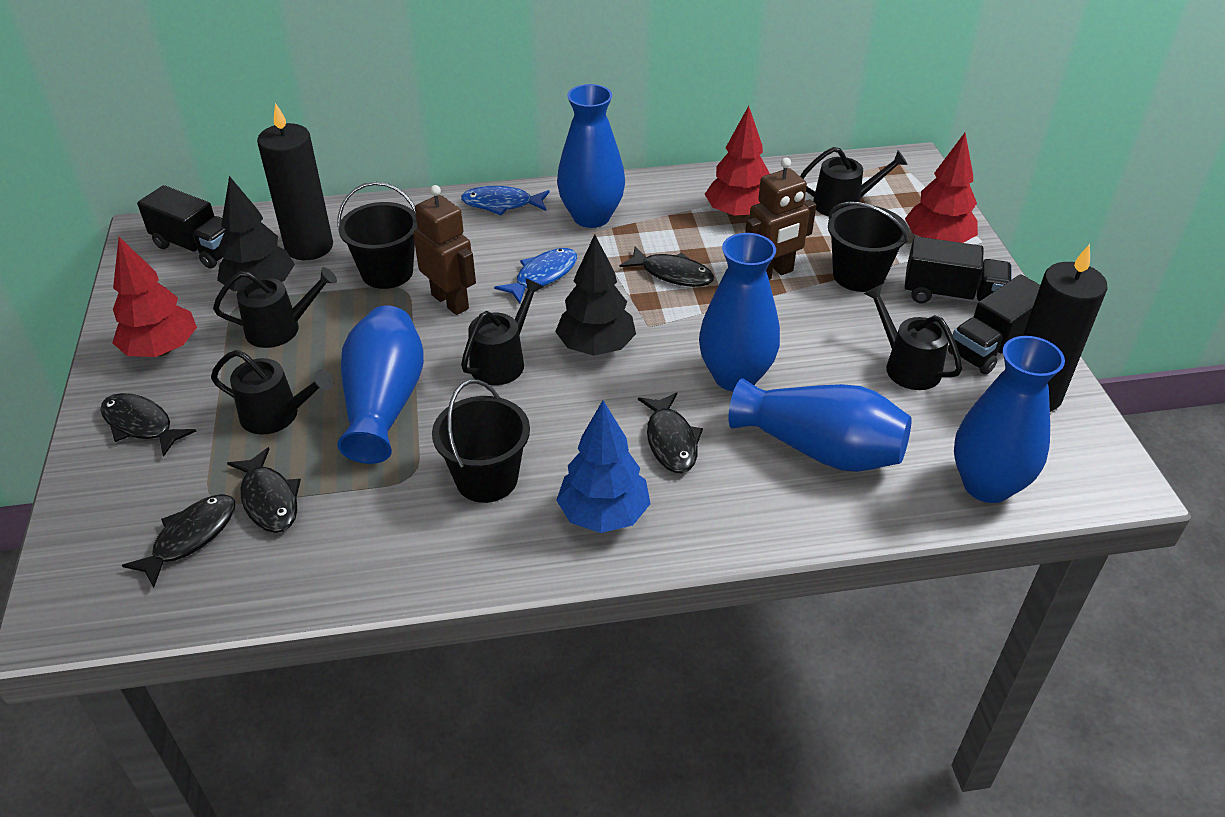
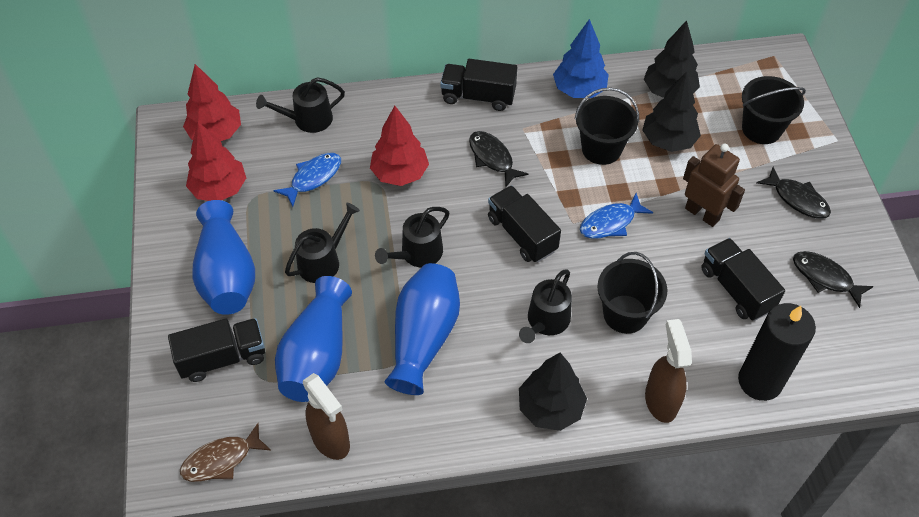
black candle: [257,103,333,260] [1023,244,1107,412] = 2 -> [738,303,816,401] = 1
black fish: [100,393,196,457] [122,494,235,588] [227,447,301,533] [620,246,714,287] [638,392,703,473] = 5 -> [469,131,528,187] [757,167,831,219] [793,251,874,308] = 3
black tree: [217,176,295,291] [555,234,636,356] = 2 -> [519,353,587,431] [642,71,701,152] [644,20,700,98] = 3
black truck: [137,185,226,269] [905,236,1012,303] [948,274,1040,375] = 3 -> [168,318,265,382] [440,59,517,111] [488,185,561,263] [701,238,785,321] = 4
black watering can: [211,350,333,435] [213,267,337,348] [461,278,543,385] [800,147,908,217] [864,284,962,390] = 5 -> [256,77,345,133] [285,203,360,283] [375,207,449,267] [519,269,572,343] = 4
blue vase: [338,306,424,464] [557,84,625,228] [699,233,780,391] [728,378,912,472] [954,336,1065,503] = 5 -> [192,200,255,315] [275,276,352,402] [385,263,460,395] = 3
brown fish: none = 0 -> [180,423,271,482] = 1
brown robot: [413,185,476,315] [745,158,816,280] = 2 -> [683,144,745,227] = 1
brown spray bottle: none = 0 -> [303,373,350,460] [645,319,692,423] = 2

